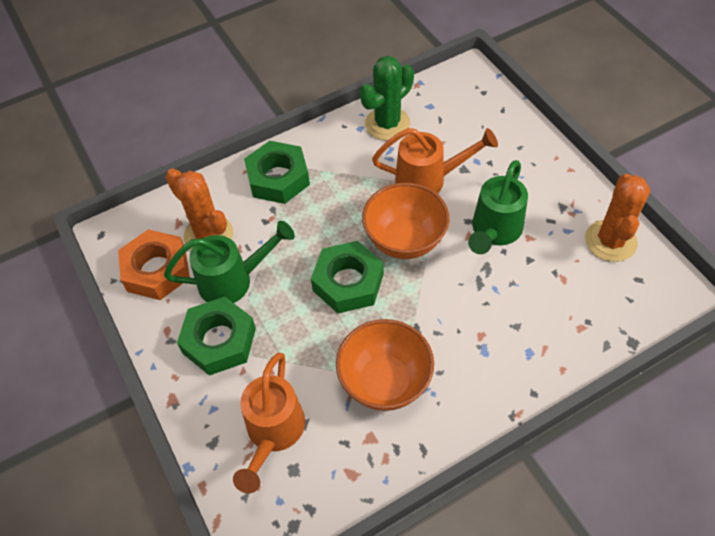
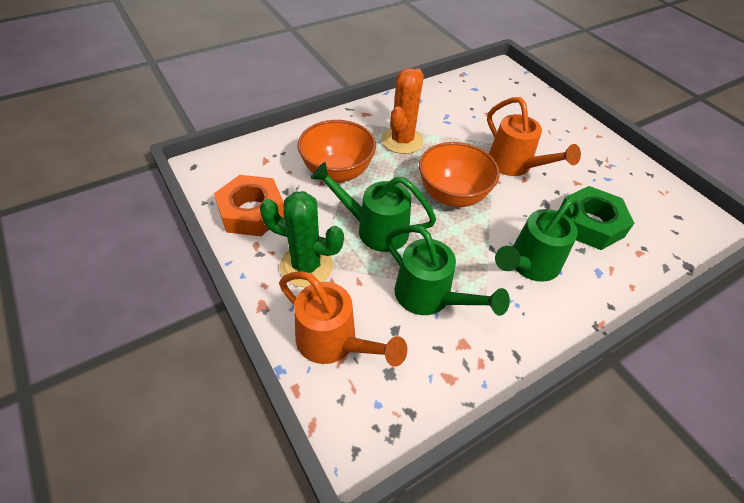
green nut: [177,297,256,376] [244,141,310,204] [311,241,384,313] = 3 -> [559,186,634,250] = 1
green watering can: [164,221,295,303] [468,160,528,254] = 2 -> [310,162,436,252] [385,225,510,316] [495,197,581,282] = 3
orange cactus: [166,168,233,251] [585,174,650,262] = 2 -> [382,68,424,154] = 1

